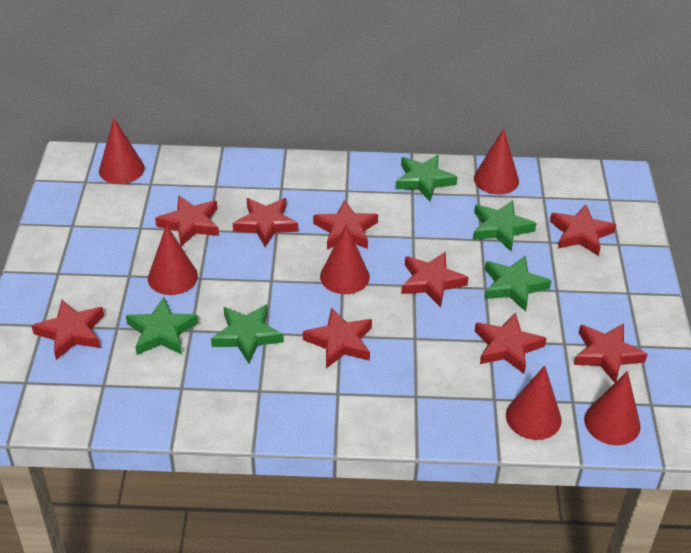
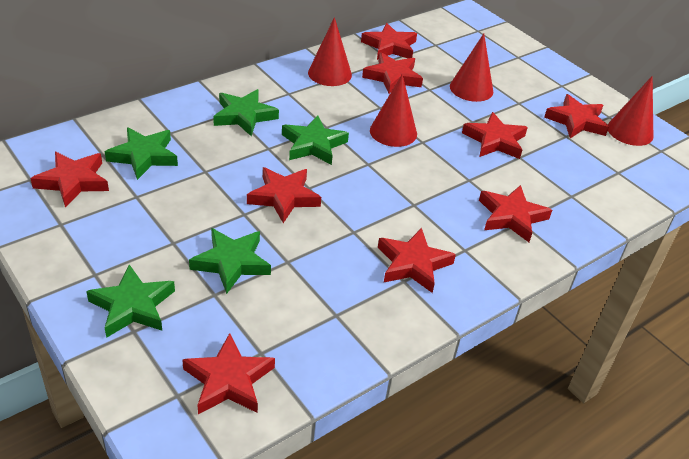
red cone: [99,118,145,184] [148,224,198,295] [320,224,370,294] [474,128,519,195] [506,365,562,440] [584,371,641,445] = 6 -> [308,17,352,86] [370,74,417,147] [450,33,494,102] [608,76,653,146] = 4

